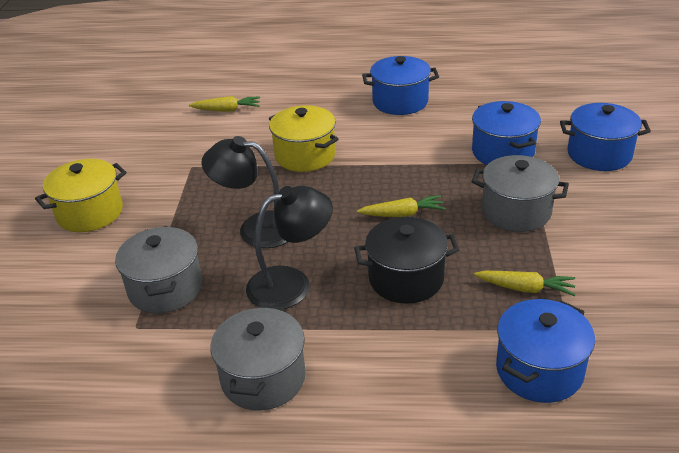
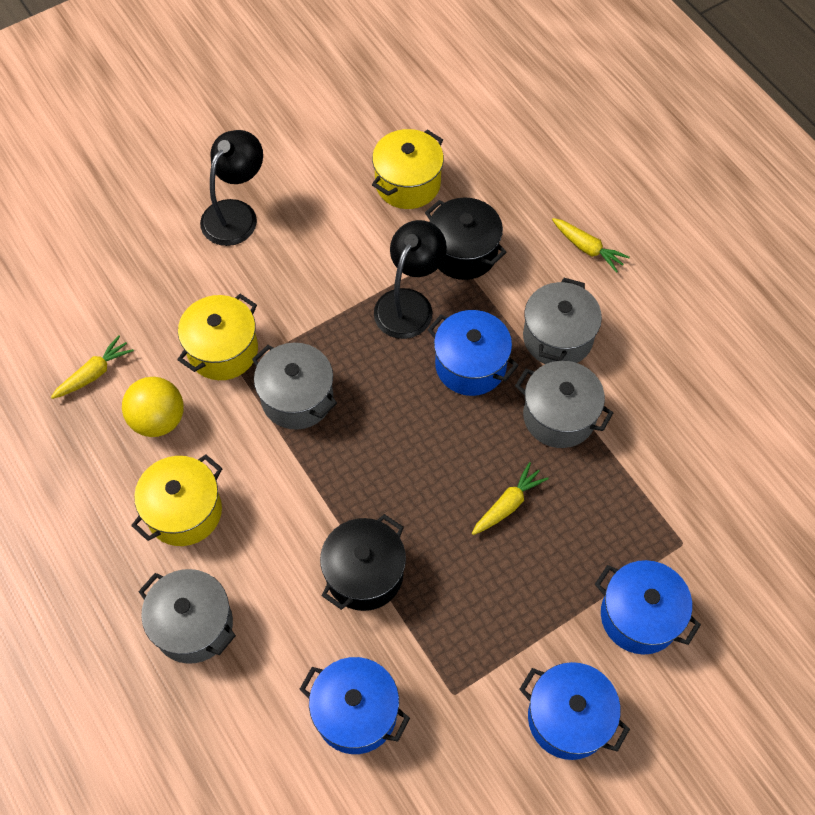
black pot: [354,217,459,304] = 1 -> [320,514,406,611] [425,198,507,280] = 2
grey pot: [115,226,202,313] [211,305,306,411] [472,155,569,232] = 3 -> [138,569,236,664] [252,343,337,430] [515,361,613,448] [523,278,602,364] = 4
yellow ball: none = 0 -> [122,377,184,437] = 1
yellow pot: [35,159,127,232] [269,105,339,172] = 2 -> [131,454,223,546] [177,294,258,380] [372,129,444,209] = 3

